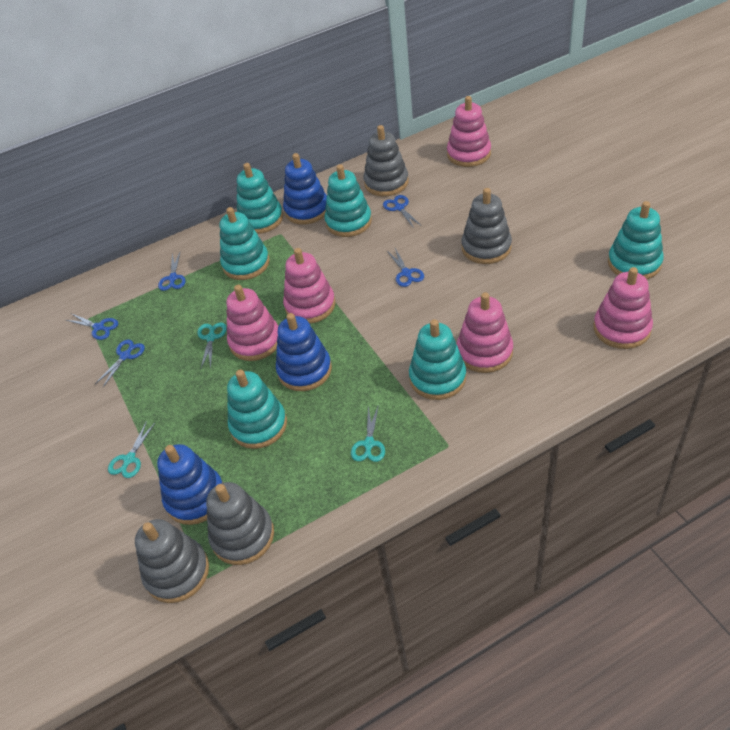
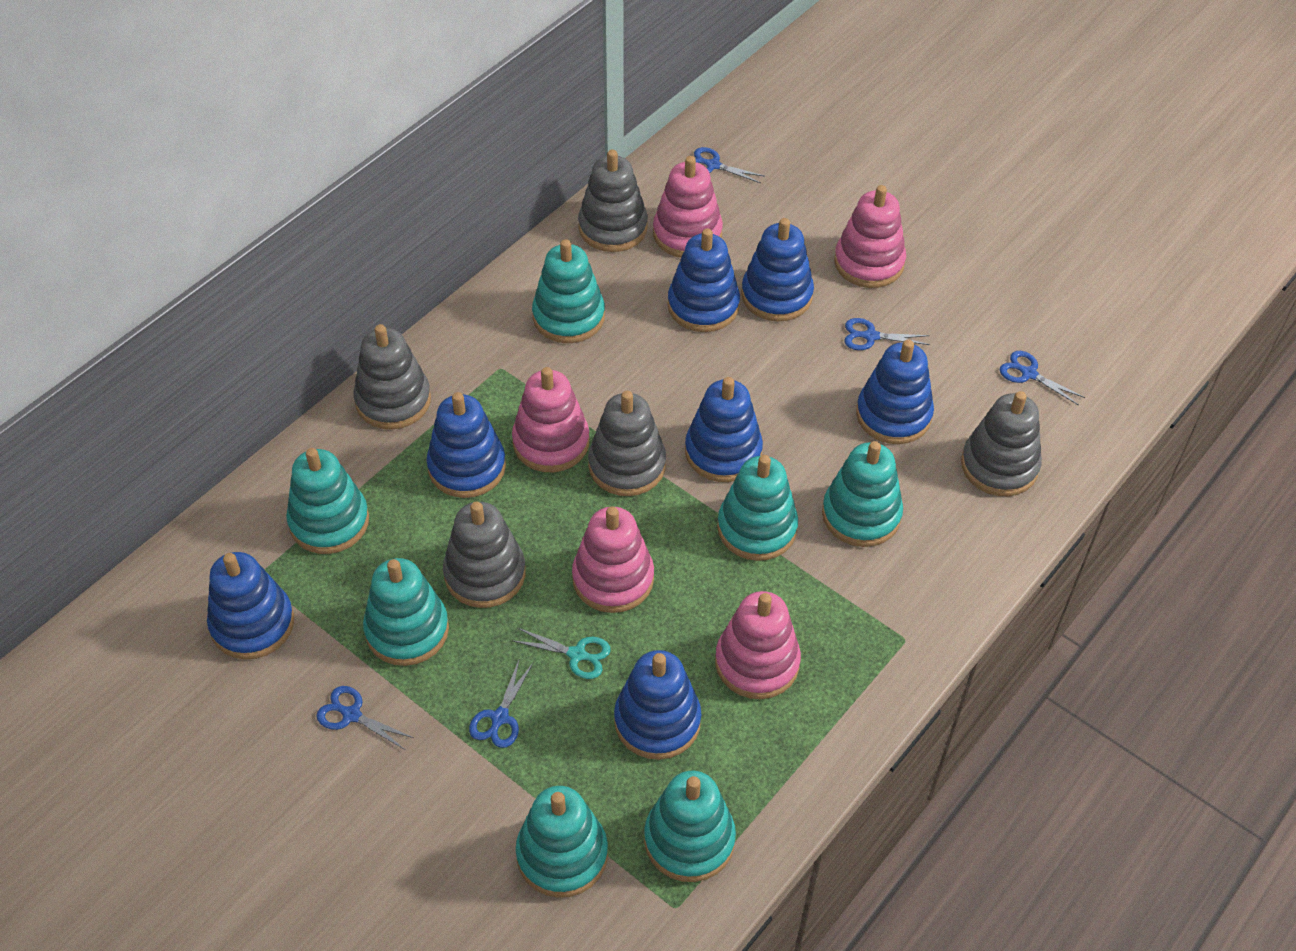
blue stacking toy: [157,444,223,525] [276,313,332,391] [283,153,327,225] = 3 -> [207,552,294,660] [426,392,506,498] [614,650,701,760] [667,228,740,332] [685,377,763,482] [741,218,814,322] [856,339,934,444] = 7
grey stacking toy: [135,519,209,603] [206,482,274,565] [364,125,409,196] [461,188,512,264] = 4 -> [354,324,431,430] [443,502,526,608] [578,150,648,252] [588,391,666,496] [961,391,1042,496] = 5
turquoise scissors: [108,421,155,478] [197,322,227,369] [351,405,385,462] = 3 -> [512,628,611,679] = 1
turquoise stacking toy: [220,207,270,280] [227,370,287,449] [237,163,283,234] [324,164,372,237] [409,319,466,400] [608,201,664,279] = 6 -> [286,448,369,554] [363,558,449,666] [516,786,608,898] [532,239,605,343] [644,771,736,882] [717,455,798,561] [822,441,903,547] = 7

